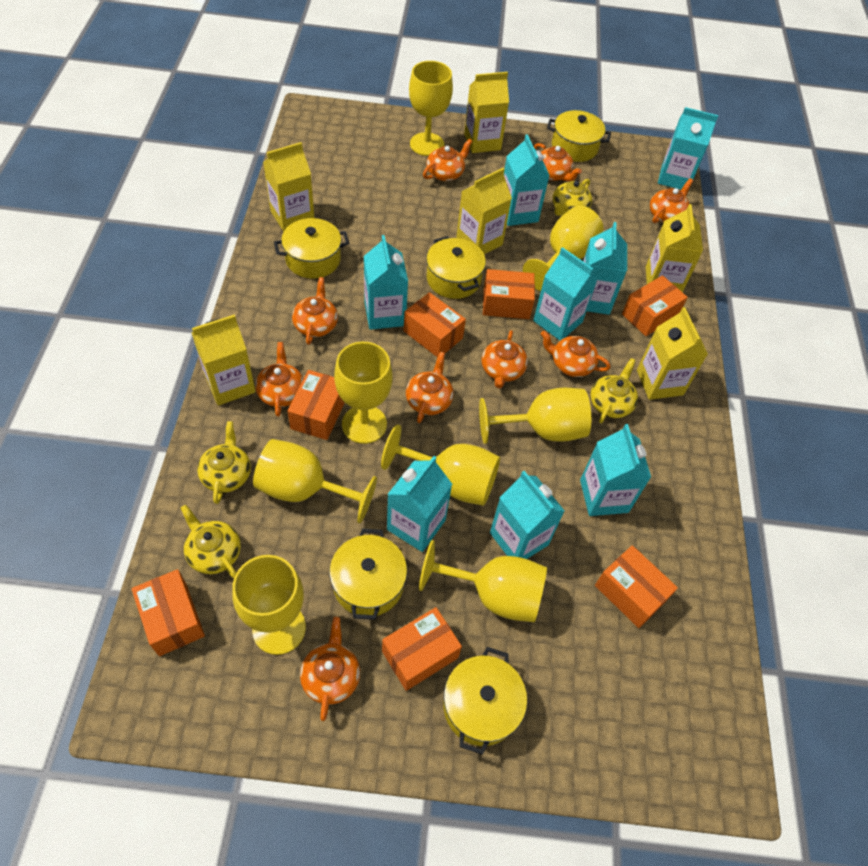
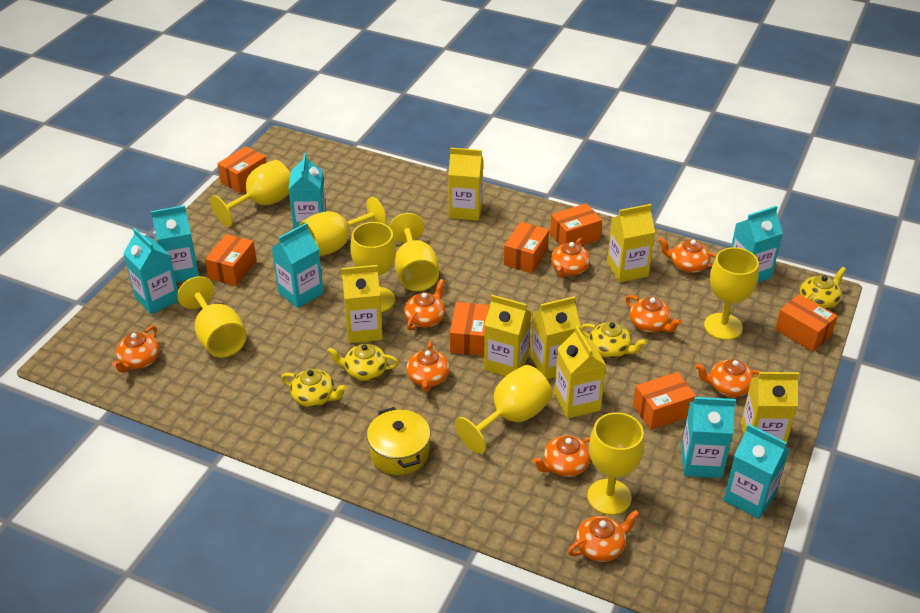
turquoise carton: [364,235,408,330] [387,456,452,552] [490,471,565,559] [504,134,550,226] [533,247,598,340] [580,424,651,516] [583,222,627,315] [658,107,718,190] = 8 -> [123,228,178,314] [151,205,199,282] [272,223,324,308] [288,153,326,229] [681,397,736,478] [724,424,789,519] [731,206,783,283] = 7
yellow carton: [191,314,256,406] [263,142,314,232] [456,168,512,254] [464,72,509,153] [637,307,708,400] [646,204,703,292] = 6 -> [342,265,383,343] [448,148,483,221] [484,295,531,376] [531,296,581,379] [554,326,607,419] [607,204,655,283] [741,372,799,442] = 7
yellow pot: [274,218,349,279] [329,529,407,620] [426,236,486,299] [444,647,527,755] [547,110,611,162] = 5 -> [367,407,431,475] = 1

